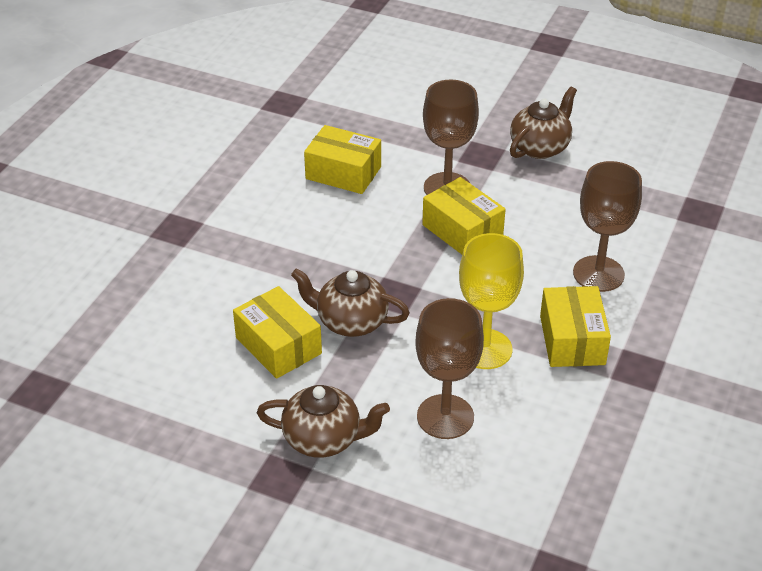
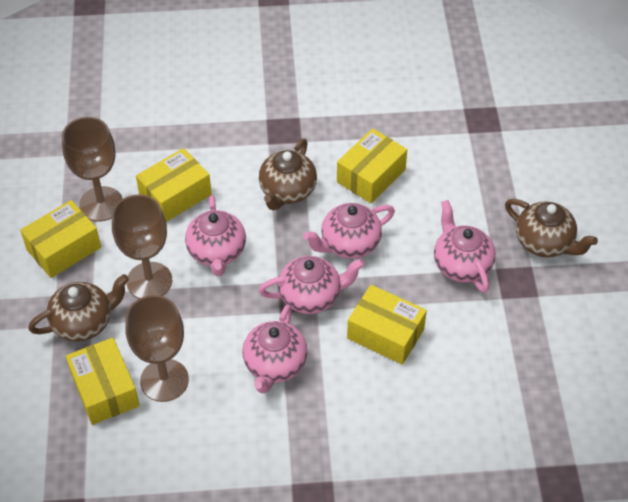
pink teapot: none = 0 -> [185,195,246,276] [242,305,308,394] [259,256,364,314] [304,203,395,259] [434,200,496,293] = 5
yellow box: [233,286,322,379] [304,125,381,194] [422,177,506,254] [540,286,611,367] = 4 -> [20,200,101,278] [66,338,140,425] [136,148,212,222] [337,128,407,203] [347,285,427,365] = 5
yellow goblet: [459,233,524,369] = 1 -> none = 0

